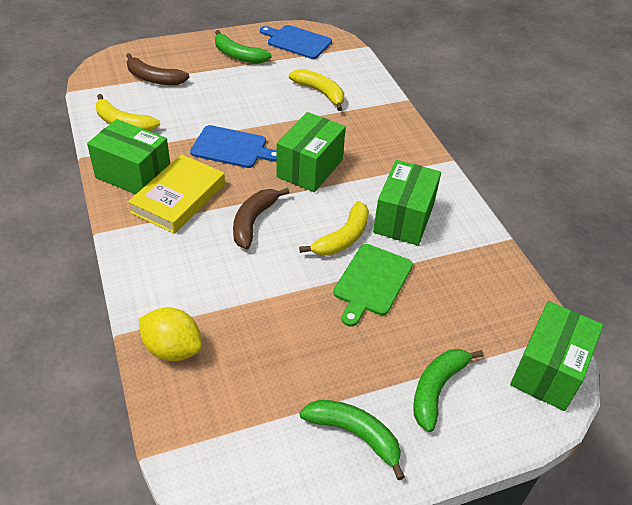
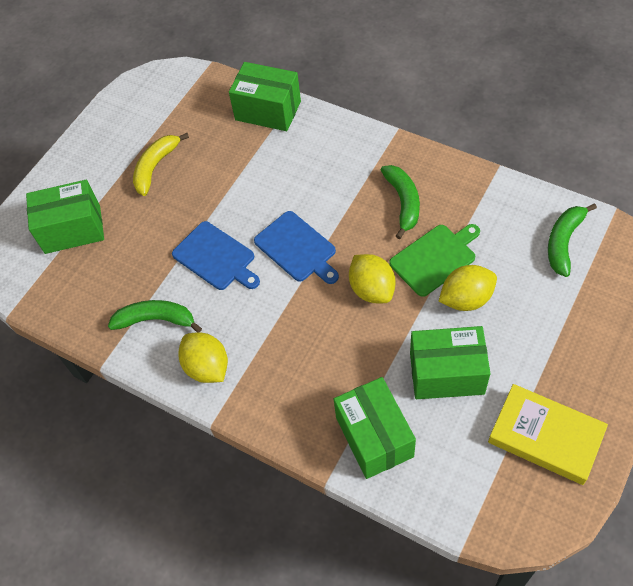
brown banana: [126,53,190,85] [233,188,290,249] = 2 -> none = 0
yellow banana: [96,94,160,131] [289,69,344,111] [299,201,369,256] = 3 -> [133,133,189,196] = 1
yellow lemon: [139,307,202,361] = 1 -> [178,332,228,383] [349,254,396,303] [438,265,497,311] = 3

